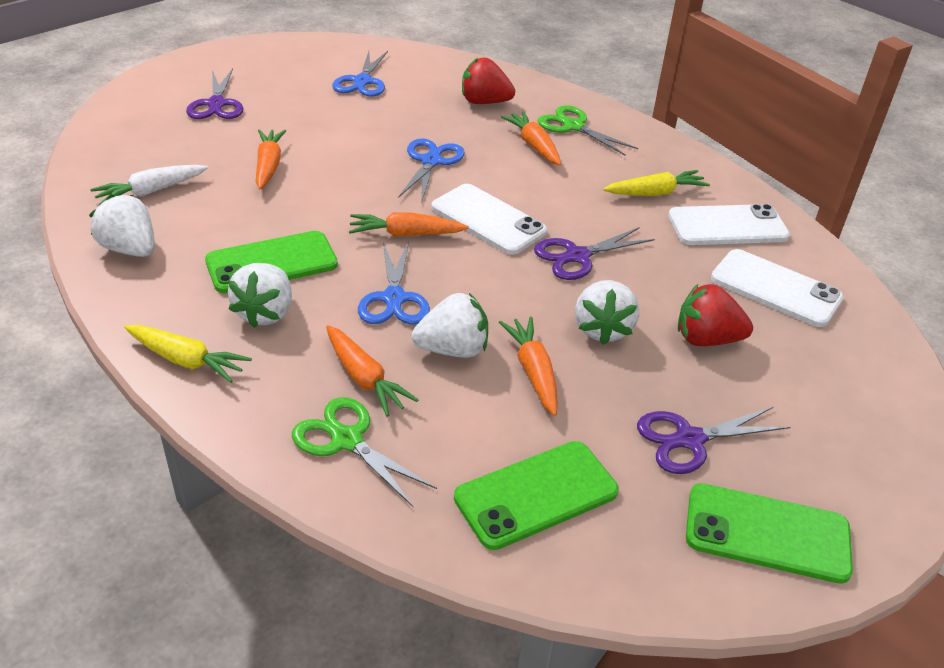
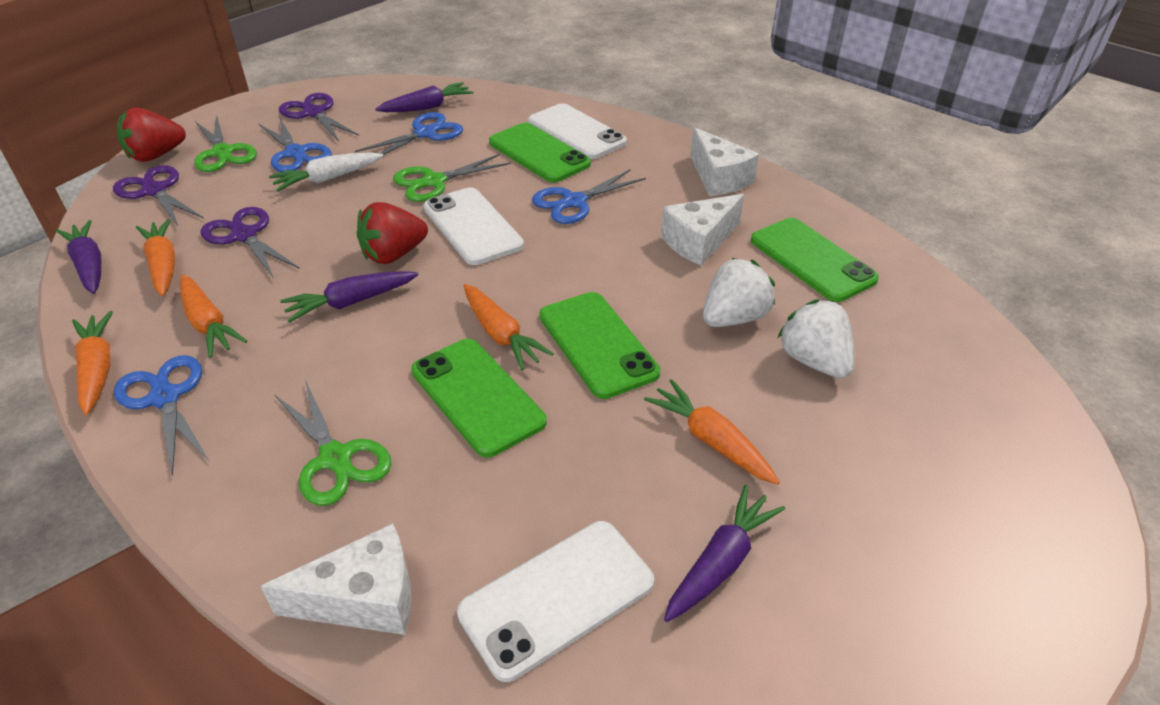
blue scissors: [332,51,388,97] [358,241,430,324] [398,138,465,200] = 3 -> [114,355,210,476] [259,117,332,172] [355,112,463,155] [532,169,646,224] = 4
green phone: [205,231,338,293] [454,441,619,550] [686,483,853,584] = 3 -> [411,339,547,458] [489,123,591,183] [539,292,661,399] [751,218,879,302] = 4
green scissors: [292,397,437,507] [538,105,638,156] = 2 -> [194,116,257,172] [274,380,392,506] [393,154,511,202] = 3
purple carrot: none = 0 -> [56,220,101,294] [280,271,419,323] [375,82,473,112] [664,485,785,622] = 4
white cheese: none = 0 -> [260,523,411,635] [661,194,745,266] [690,127,759,196] = 3
white strawberry: [89,194,155,257] [228,263,292,328] [412,293,488,358] [575,280,639,345] = 4 -> [703,258,775,327] [777,299,855,378] = 2
yellow carrot: [124,325,252,383] [603,170,710,196] = 2 -> none = 0

